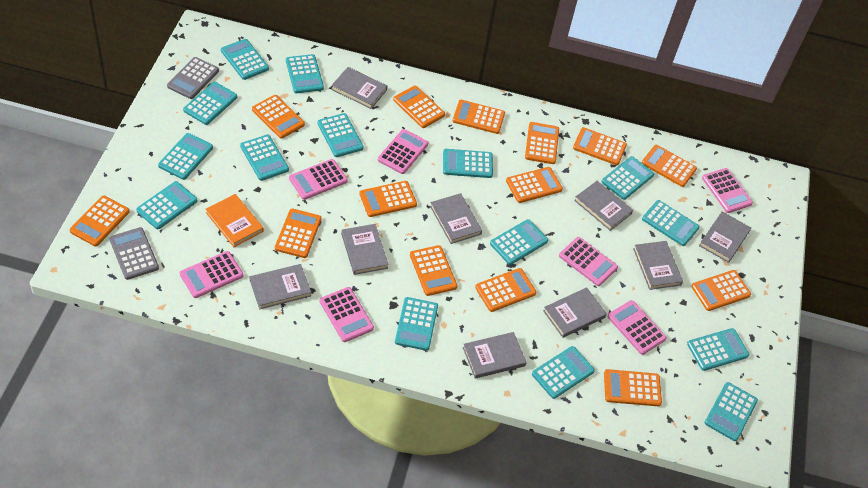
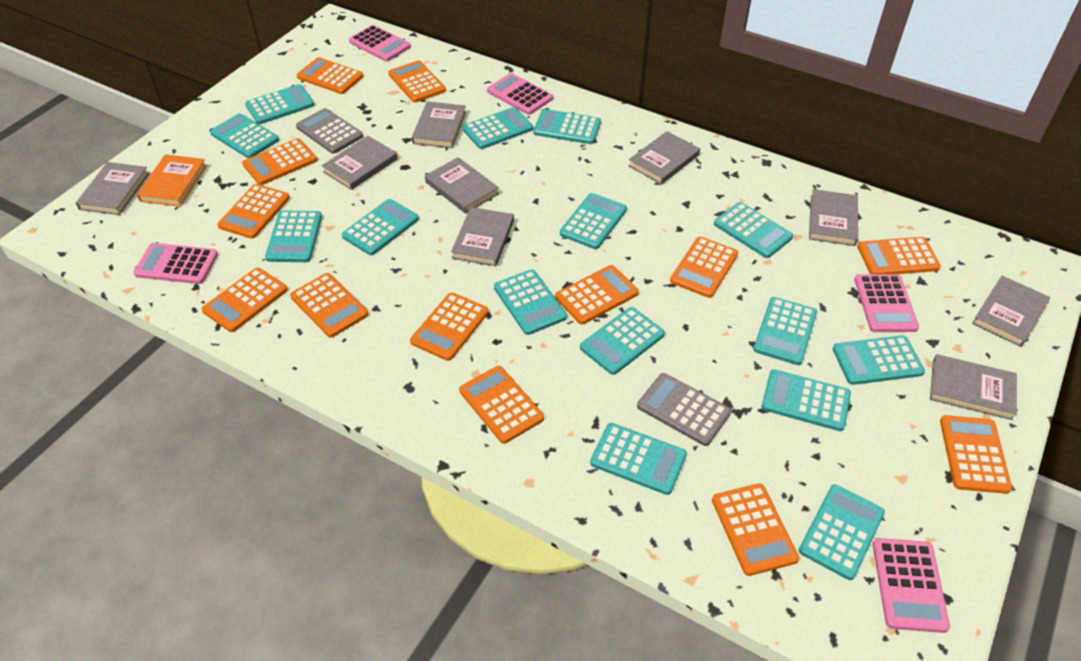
orange calculator: [70,195,130,246] [252,95,305,139] [275,208,322,258] [359,181,417,217] [393,86,445,128] [410,245,457,296] [453,100,505,134] [475,268,536,312] [506,167,563,203] [525,122,559,164] [573,127,627,165] [604,369,662,406] [642,145,697,187] [691,270,751,311] = 14 -> [201,268,288,332] [217,184,290,239] [242,138,317,185] [290,273,369,338] [297,57,363,94] [388,60,446,103] [410,292,489,361] [459,366,544,444] [555,265,639,325] [670,236,738,298] [712,483,799,576] [857,237,941,274] [940,415,1012,494] = 13
pink calculator: [180,251,243,298] [289,159,348,200] [320,287,374,342] [378,129,428,174] [559,237,618,286] [607,300,667,355] [702,168,753,213] = 7 -> [133,243,218,284] [349,25,411,62] [487,73,553,115] [854,274,919,332] [873,538,950,633] = 5

